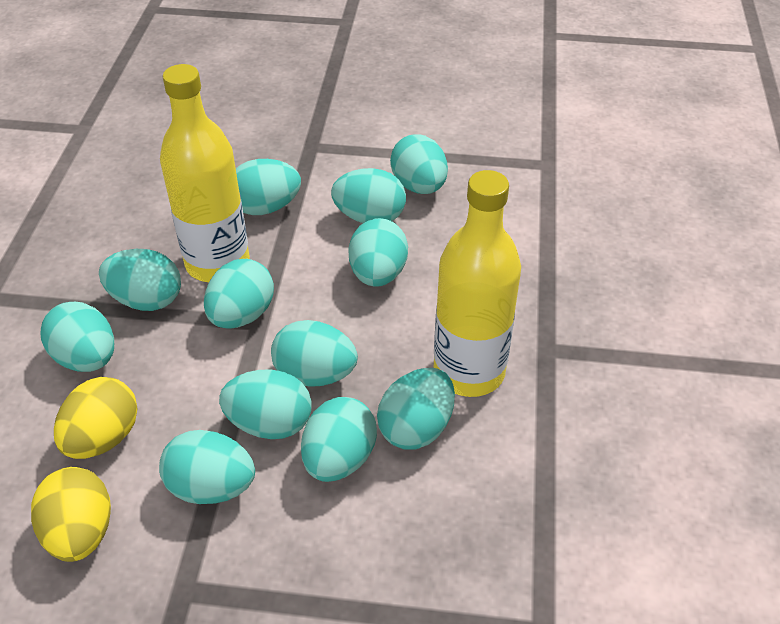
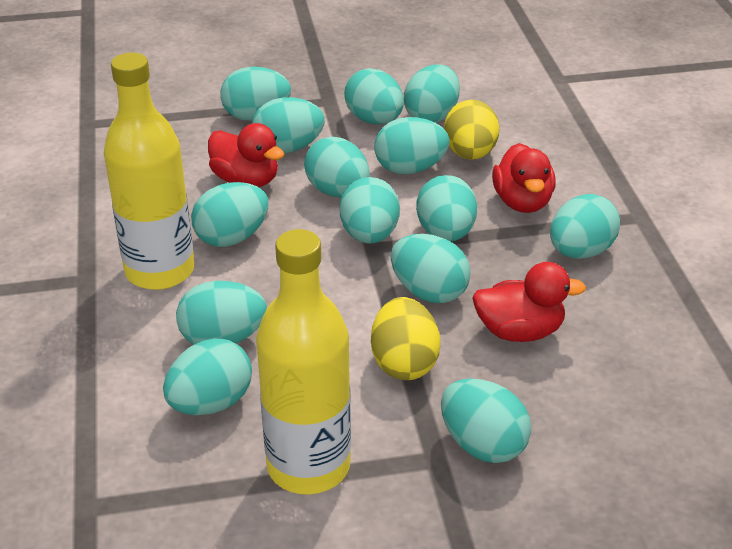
red duck: none = 0 -> [208,123,284,187] [472,262,586,342] [492,143,556,213] = 3
turquoise egg: [41,302,114,372] [99,249,181,311] [159,430,255,504] [204,259,274,329] [219,369,312,439] [236,159,301,215] [271,320,358,387] [301,397,377,482] [331,168,406,223] [349,218,408,287] [377,368,455,450] [390,134,448,194] = 12 -> [163,338,252,415] [176,281,267,345] [191,182,268,247] [220,67,291,121] [252,97,325,154] [304,137,370,197] [340,177,400,244] [344,68,404,124] [375,117,449,174] [391,234,471,303] [404,64,460,123] [416,175,477,241] [441,378,531,463] [550,194,620,259] = 14

